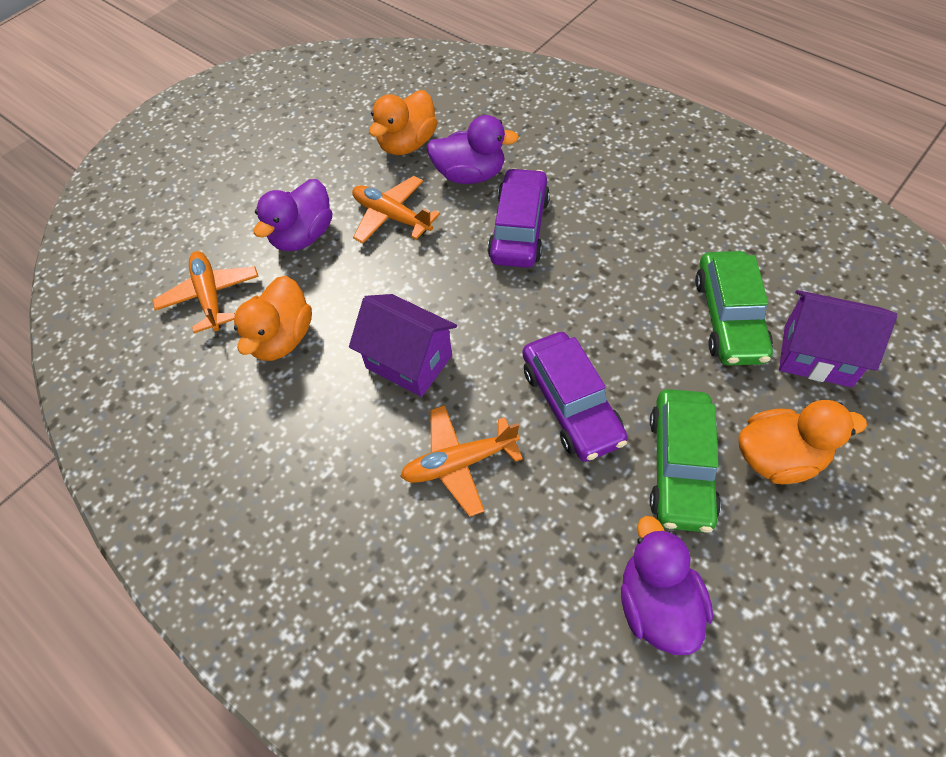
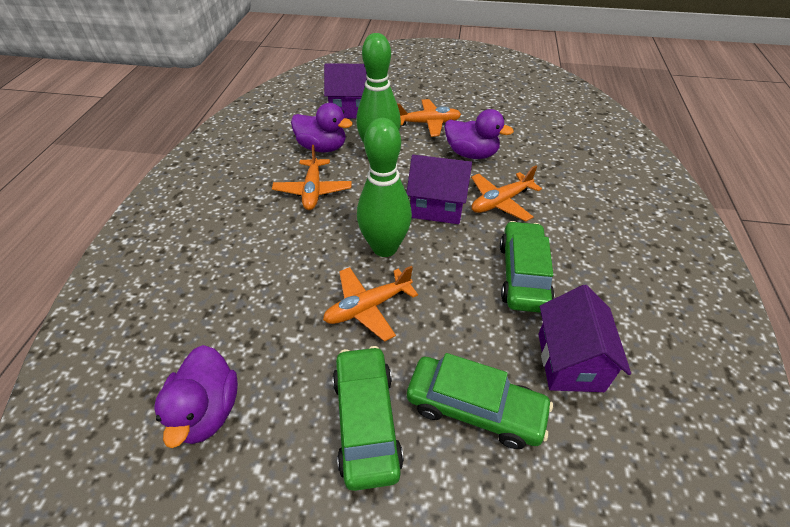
green bowling pin: none = 0 -> [356,33,401,143] [357,118,412,257] = 2
green car: [650,389,721,533] [695,251,773,366] = 2 -> [333,346,404,491] [407,353,553,449] [500,221,554,313] = 3
orange duck: [234,276,312,361] [369,90,437,155] [738,400,867,484] = 3 -> none = 0
orange plane: [152,251,259,333] [352,176,440,243] [400,405,523,517] = 3 -> [272,145,352,210] [323,266,418,342] [397,99,461,137] [471,165,542,222] = 4
purple car: [488,168,550,268] [523,332,628,462] = 2 -> none = 0
purple house: [349,294,457,397] [779,290,897,387] = 2 -> [324,63,367,118] [407,155,472,224] [538,285,631,392] = 3

